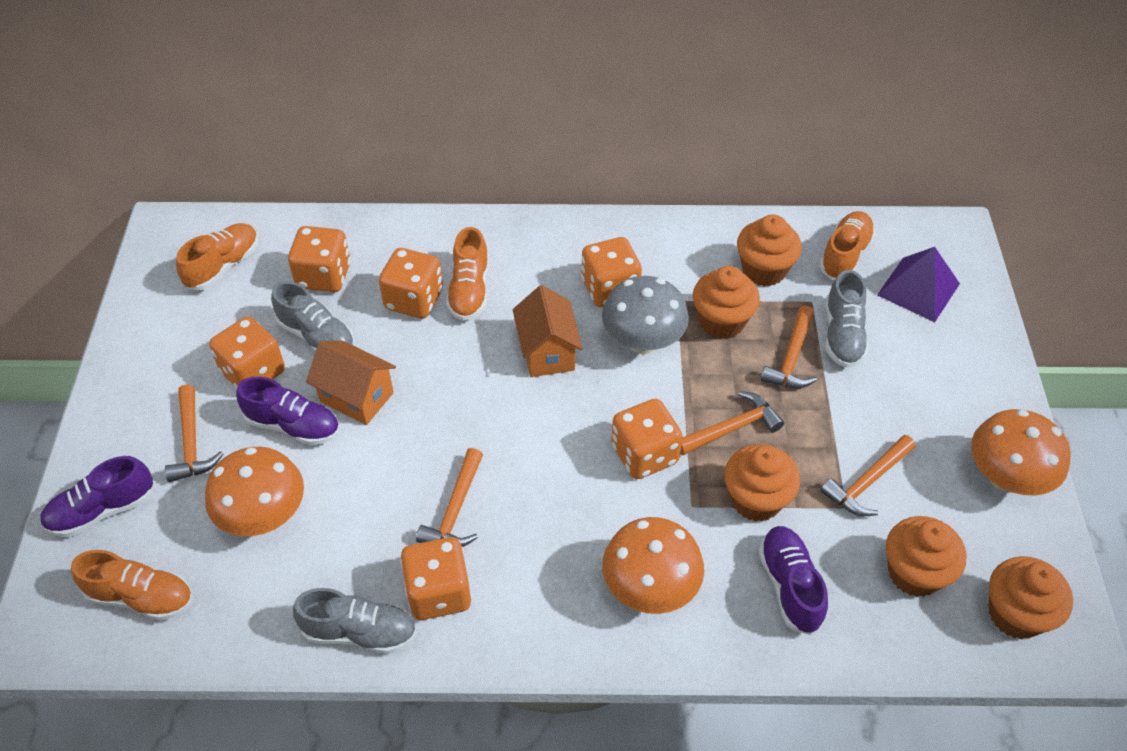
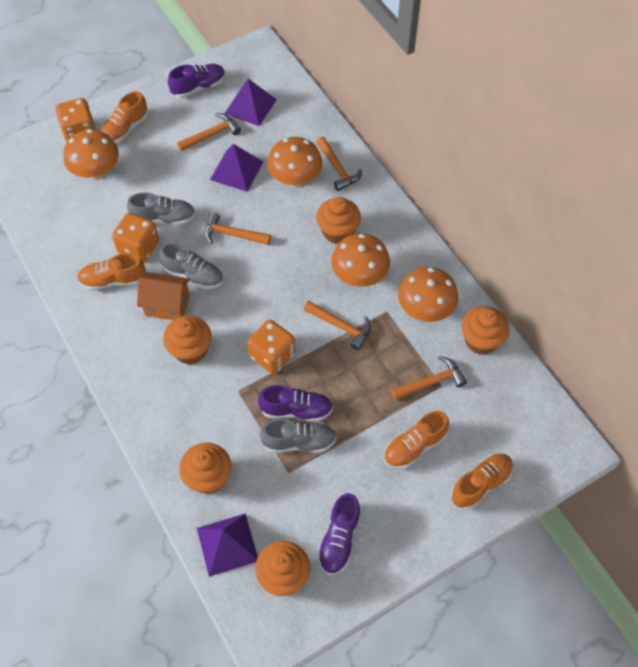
grey mushroom: [602,276,689,354] = 1 -> none = 0
orange dice: [209,316,285,389] [288,226,351,292] [379,248,443,319] [400,537,472,620] [581,237,642,307] [611,399,683,479] = 6 -> [55,98,97,142] [112,213,159,263] [247,320,295,374] = 3
orange house: [306,341,396,425] [513,285,583,377] = 2 -> [137,272,190,320] = 1
orange mushroom: [205,447,304,536] [602,517,704,614] [971,409,1070,496] = 3 -> [64,129,119,180] [267,137,322,187] [331,233,390,287] [398,267,458,322] = 4
purple pyramid: [877,247,960,322] = 1 -> [197,513,258,577] [210,144,263,192] [224,79,277,126] = 3

